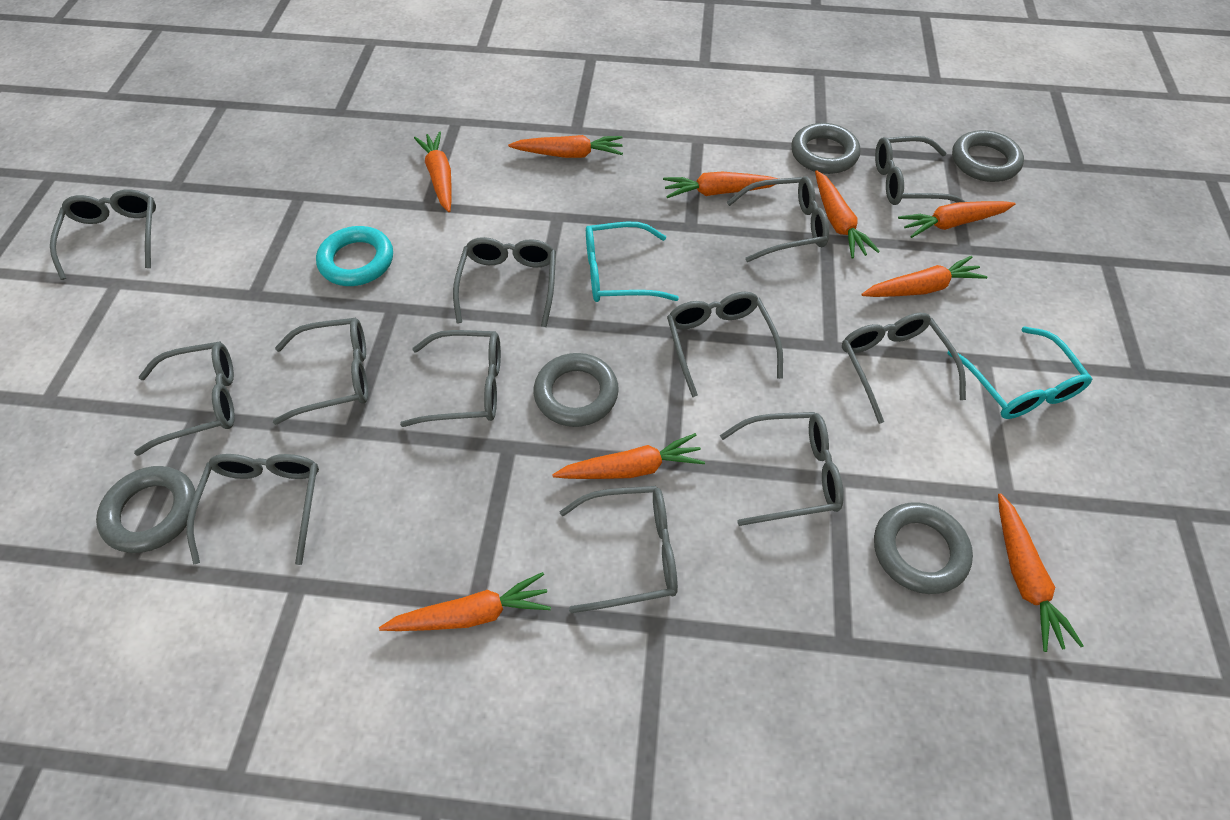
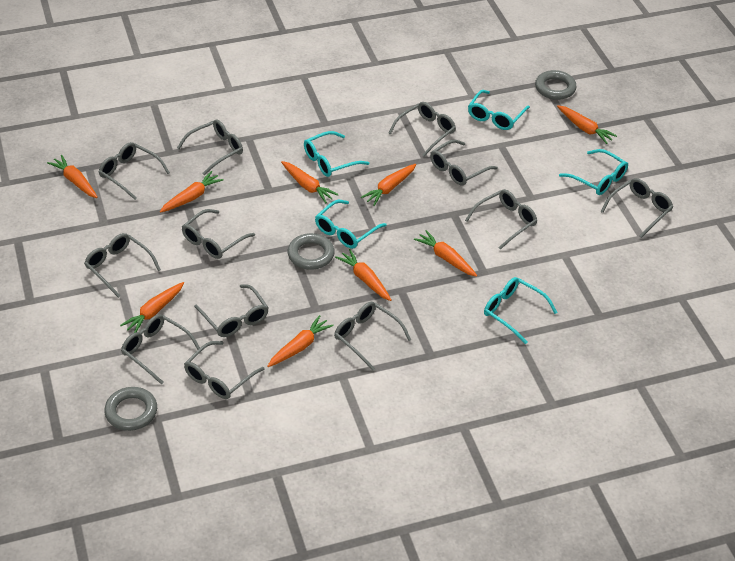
grey ring: [96,466,196,553] [534,353,619,427] [791,123,860,174] [874,502,973,594] [952,130,1024,182] = 5 -> [104,387,157,431] [288,233,335,270] [535,70,577,100] = 3
turquoise glasses: [586,222,679,302] [947,326,1092,419] = 2 -> [304,131,369,177] [315,200,387,249] [468,90,530,130] [484,277,558,344] [559,149,628,195] = 5
turquoise ring: [316,226,393,286] = 1 -> none = 0

